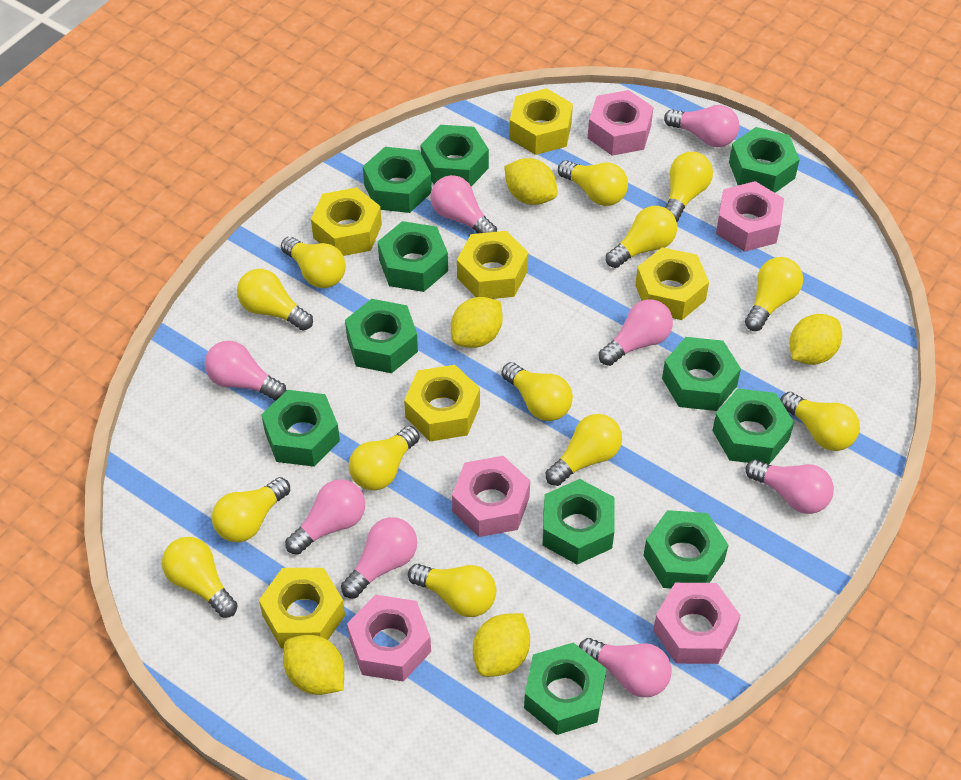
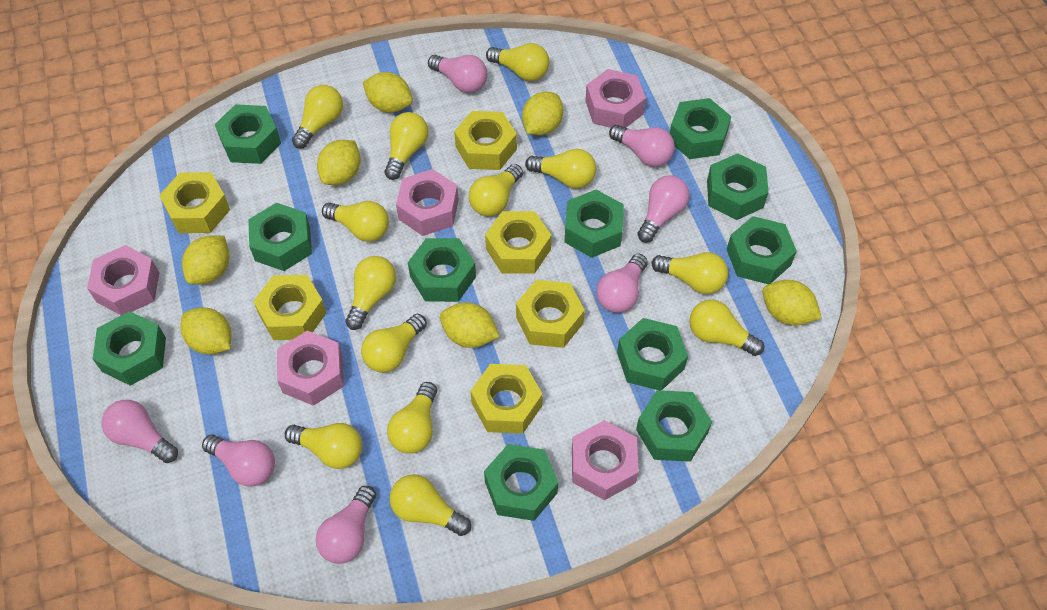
pink light bulb: [205,340,287,401] [285,479,365,555] [341,517,417,598] [430,175,497,233] [579,638,672,697] [599,299,673,366] [664,105,739,147] [746,459,834,514] = 8 -> [101,400,178,463] [202,435,275,487] [316,486,376,564] [428,55,487,93] [596,254,648,313] [609,125,675,167] [637,175,690,243] = 7
yellow lemon: [283,635,344,695] [451,297,503,348] [473,613,530,677] [504,158,557,205] [789,314,842,365] = 5 -> [181,307,231,354] [182,235,229,284] [317,140,361,185] [363,72,413,113] [440,302,500,348] [522,92,563,135] [763,280,822,325] = 7

